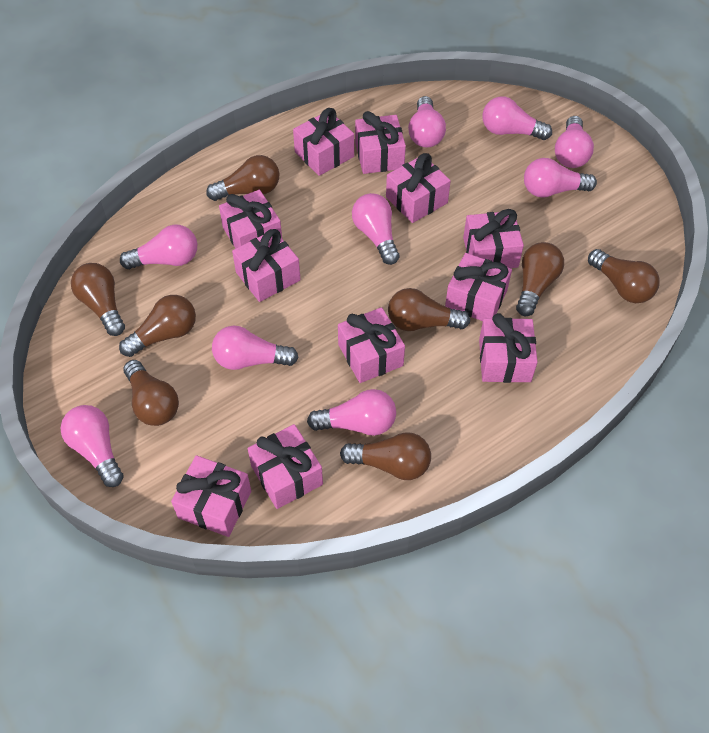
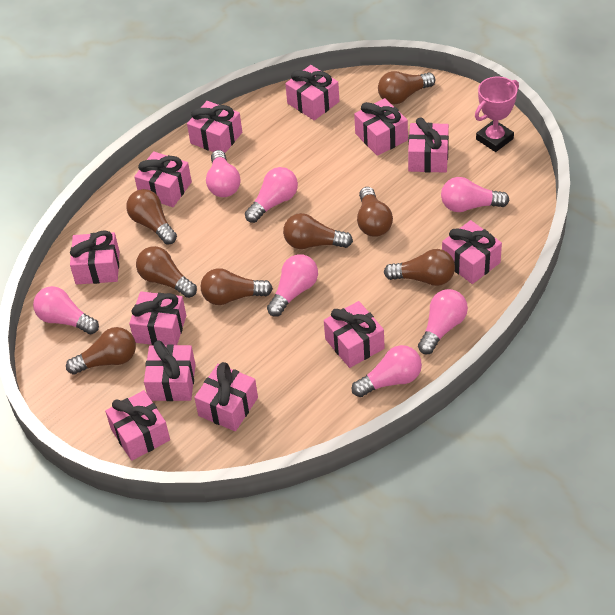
pink gift: [171,455,251,537] [219,190,282,248] [232,229,301,302] [248,424,323,509] [293,108,354,176] [338,307,405,383] [355,111,406,174] [386,153,451,223] [445,253,512,321] [463,209,524,268] [479,313,538,383] = 11 -> [70,230,120,284] [105,390,170,461] [129,292,186,345] [134,151,192,207] [144,340,196,401] [187,101,242,153] [194,362,258,431] [285,65,339,120] [324,301,385,368] [354,98,408,156] [408,117,449,173] [442,220,502,284] = 12
pink light bulb: [60,405,124,487] [120,225,197,269] [212,326,299,370] [307,389,396,436] [352,193,399,265] [408,96,446,148] [482,97,552,140] [524,158,597,198] [555,116,594,168] = 9 -> [33,286,99,334] [206,150,240,197] [245,167,298,223] [267,254,318,317] [352,345,422,397] [418,289,468,354] [441,177,509,212] = 7
pink trophy: none = 0 -> [475,77,519,152] = 1

